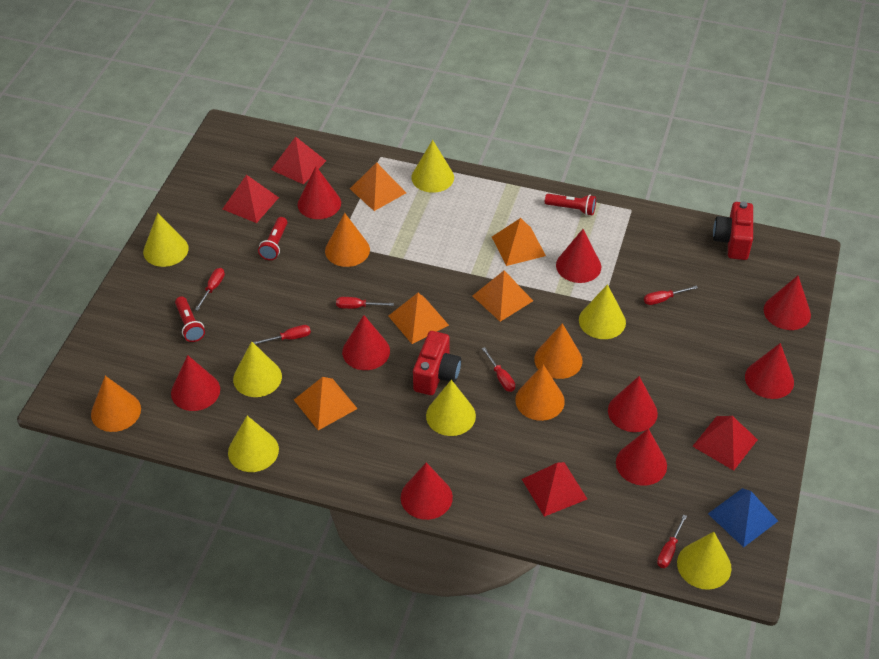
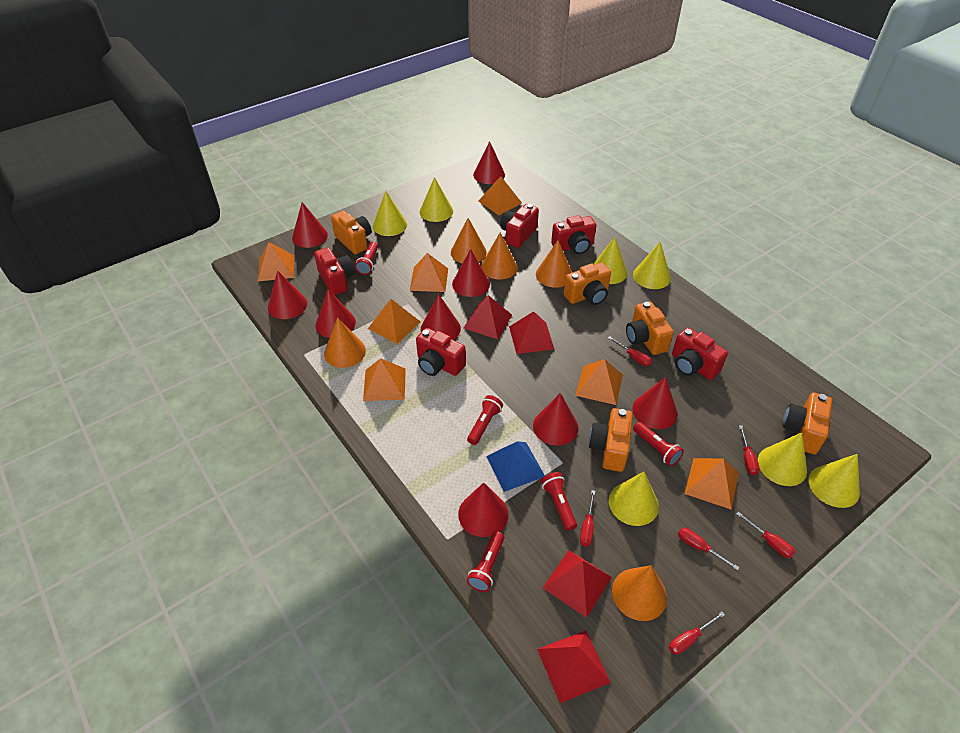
orange camera: none = 0 -> [331,211,372,254] [564,263,611,305] [589,408,633,472] [626,301,674,355] [782,393,832,454] = 5
orange cone: [91,376,141,432] [325,213,370,267] [515,364,565,421] [534,323,583,379] = 4 -> [324,317,366,368] [451,218,487,263] [481,233,518,279] [536,241,572,288] [612,565,667,621] = 5
orange pyramid: [294,377,358,430] [350,162,406,211] [388,293,449,344] [473,270,533,322] [492,218,546,266] = 5 -> [258,242,294,281] [363,358,406,401] [368,299,420,344] [410,253,448,292] [478,176,522,215] [575,359,623,405] [685,458,739,510] = 7
red camera: [413,331,461,395] [713,201,753,260] = 2 -> [314,247,355,295] [416,328,466,376] [500,204,539,248] [551,215,596,254] [672,327,728,380] = 5
red flashlight: [175,296,205,342] [258,217,287,260] [545,194,596,216] = 3 -> [355,241,379,275] [467,395,503,445] [467,531,505,592] [541,472,577,531] [633,422,684,466] = 5

